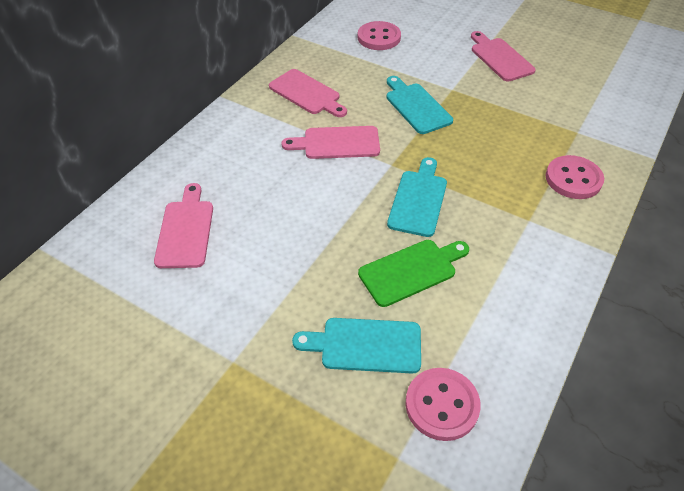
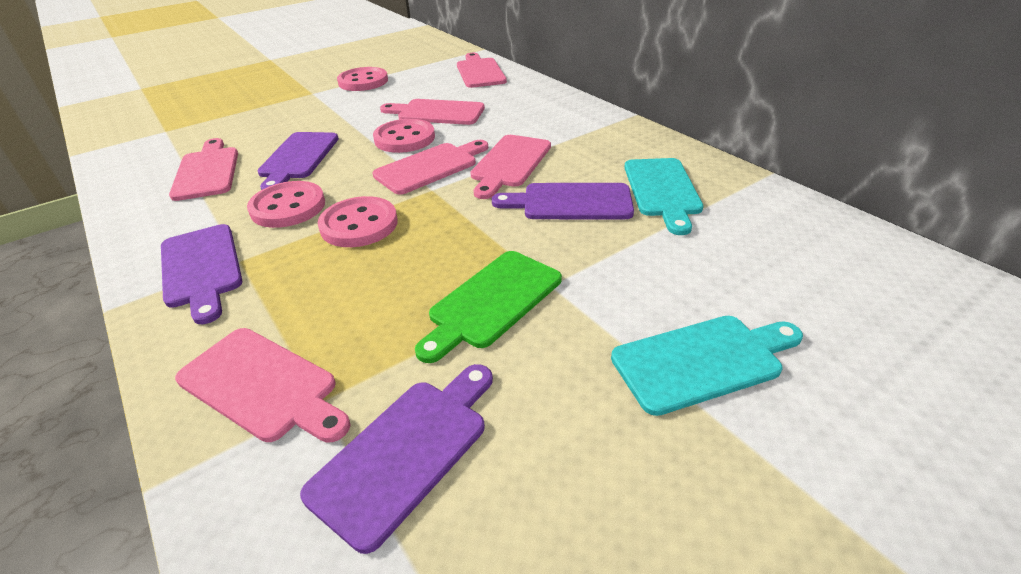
pink button: [358,21,401,50] [406,368,481,441] [546,155,604,199] = 3 -> [247,181,325,228] [318,196,398,247] [337,67,388,91] [373,119,435,153] = 4
pink cutting board: [154,183,213,268] [269,69,347,117] [281,126,380,159] [471,31,536,82] = 4 -> [169,138,238,201] [175,328,351,443] [372,140,488,195] [380,99,485,125] [457,53,507,88] [470,135,551,199] = 6
purple cutting board: none = 0 -> [161,224,242,324] [257,132,339,190] [300,364,493,554] [492,183,634,219] = 4
turquoise cutting board: [292,318,421,374] [386,76,453,134] [387,157,447,237] = 3 -> [611,316,803,416] [624,158,703,235] = 2

